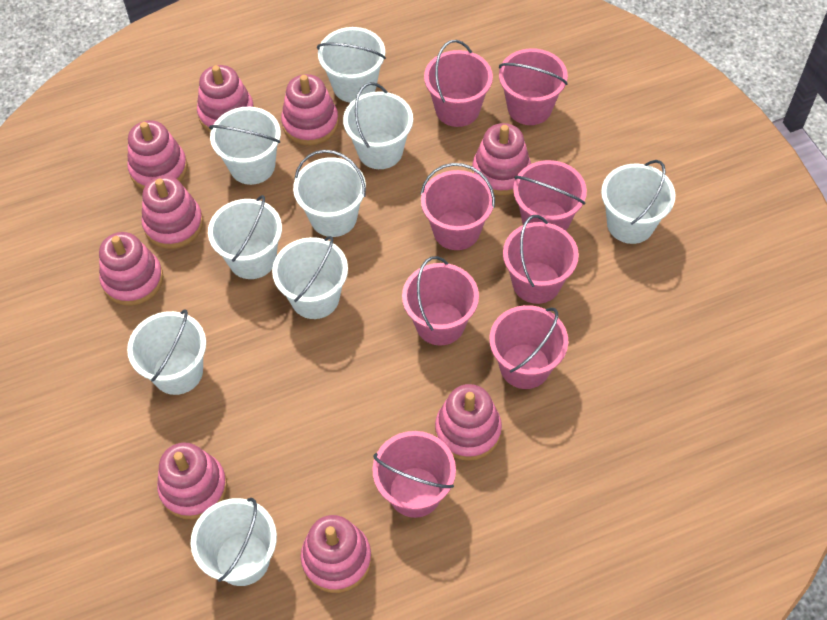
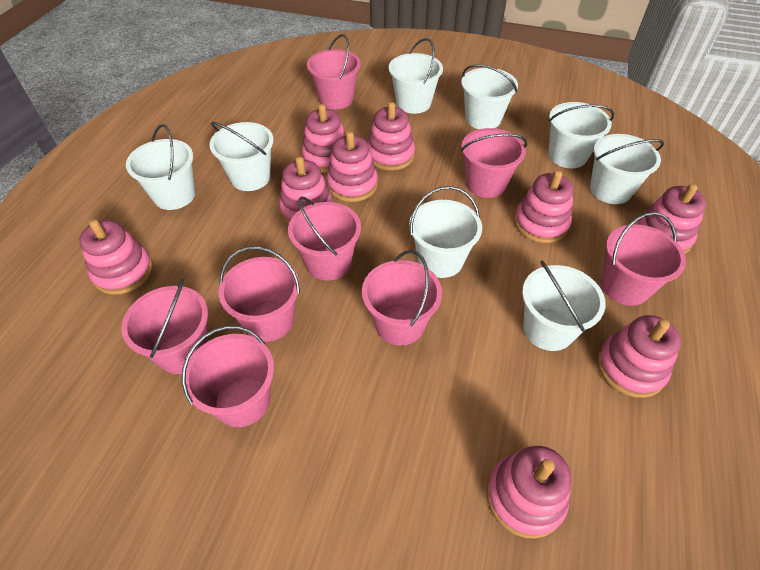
white bucket: [127,310,206,395] [191,498,277,586] [208,195,282,279] [209,107,281,185] [272,236,348,319] [293,150,366,237] [317,27,386,103] [343,82,413,169] [601,160,675,244] = 9 -> [126,124,195,210] [209,122,274,191] [389,38,443,114] [409,186,482,278] [461,64,518,129] [522,261,606,351] [548,102,614,168] [590,134,664,204] = 8

